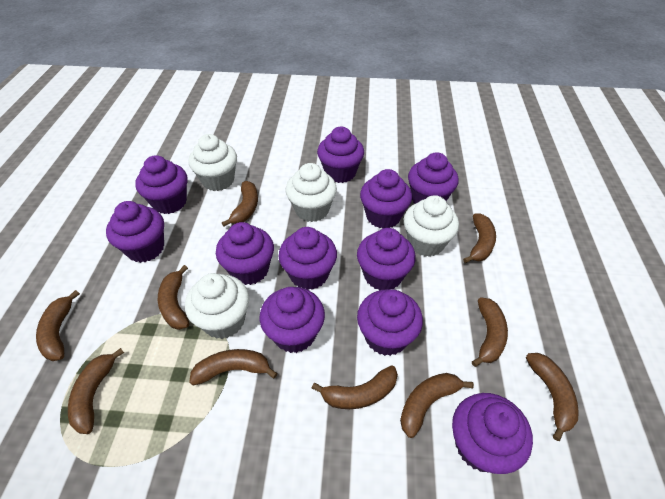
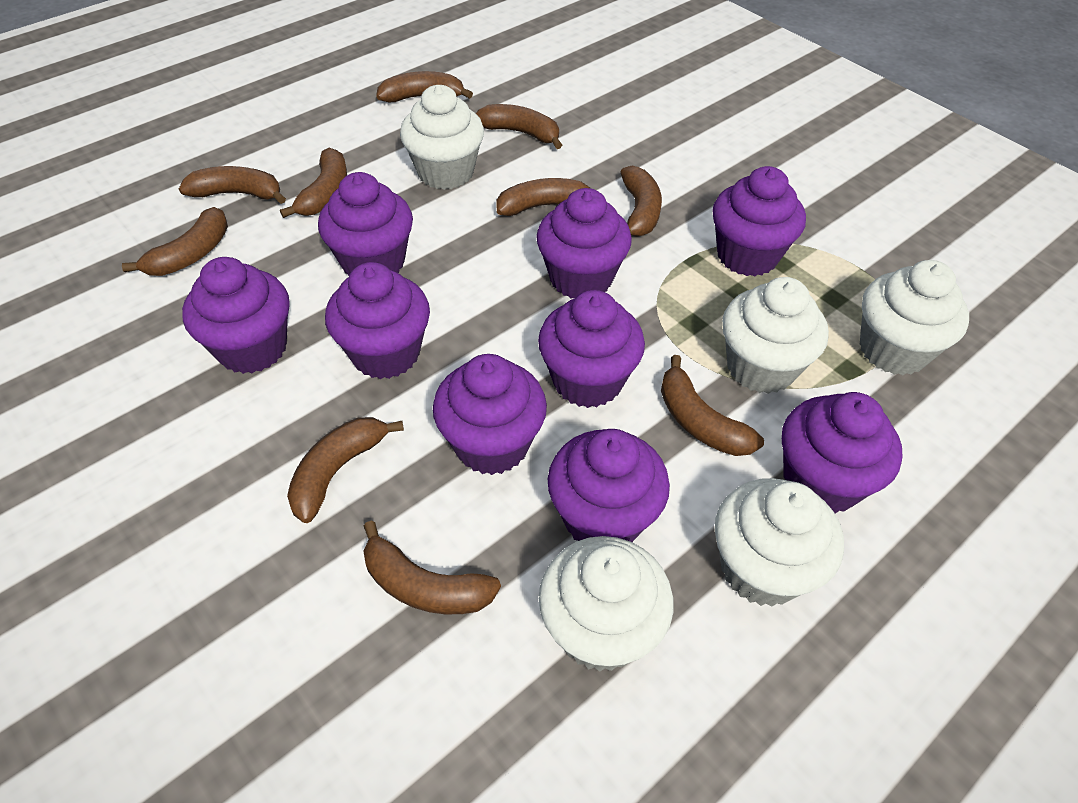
purple cupcake: [106,201,164,263] [135,155,188,214] [216,222,274,285] [259,287,325,353] [279,227,337,290] [317,127,364,183] [357,228,416,290] [357,289,423,356] [360,169,412,228] [408,152,458,204] [452,393,533,474] = 11 -> [182,257,290,374] [318,172,413,276] [325,262,430,379] [433,354,547,475] [536,188,632,299] [538,290,645,408] [548,429,670,542] [712,166,806,277] [782,392,902,514] = 9
white cupcake: [185,273,250,339] [188,134,237,191] [286,163,337,222] [404,195,459,257] = 4 -> [400,85,484,190] [539,536,673,672] [715,478,844,607] [722,277,829,394] [860,260,969,375] = 5

